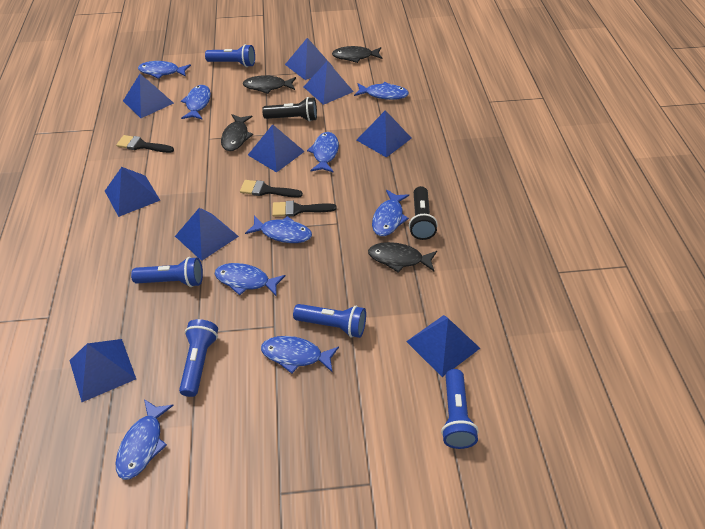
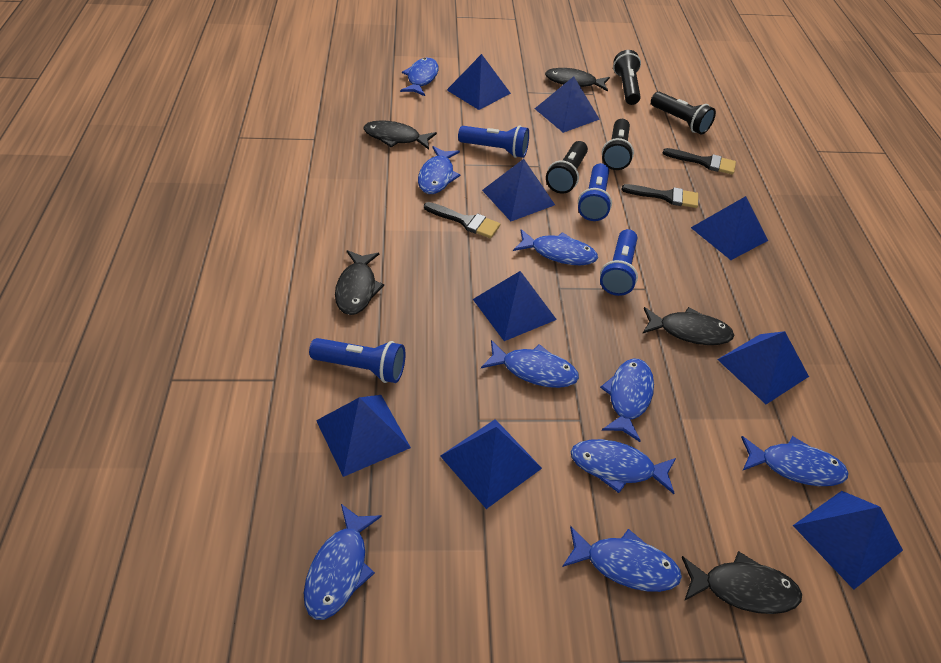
black fish: [221,114,253,151] [243,75,296,94] [332,46,383,63] [368,242,437,273] = 4 -> [335,250,384,315] [364,120,437,150] [545,68,610,92] [643,307,734,345] [682,551,802,614] = 5
black flashlight: [262,97,317,122] [409,186,438,240] = 2 -> [546,141,588,194] [602,119,634,170] [613,50,641,105] [651,92,716,135] = 4
blue flashlight: [131,257,203,287] [179,319,218,397] [205,44,255,67] [293,304,366,338] [441,369,478,449] = 5 -> [309,338,406,383] [458,125,529,158] [578,163,612,221] [600,229,638,296] = 4

